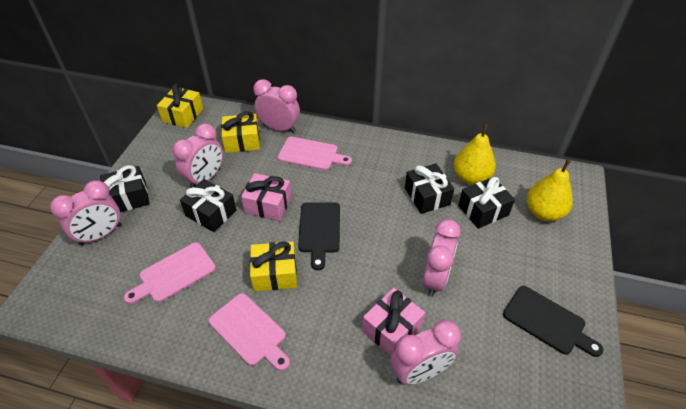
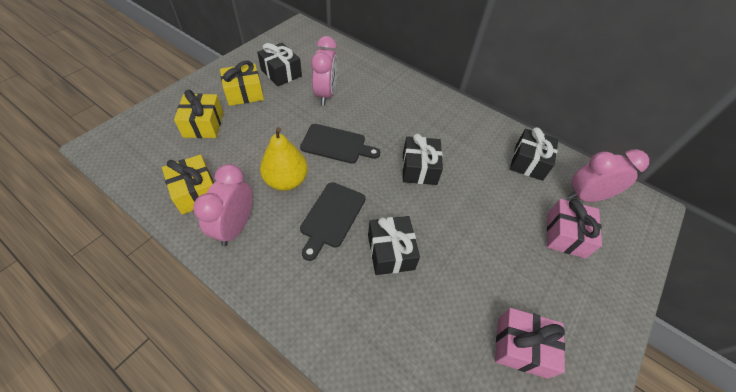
pink clock: [50,180,121,245] [172,123,223,188] [253,79,300,133] [391,320,461,385] [422,219,461,297] = 5 -> [193,164,253,246] [311,36,338,105] [568,149,649,202] = 3
pink cutting board: [124,242,216,304] [209,293,290,371] [278,137,352,171] = 3 -> none = 0
yellow pear: [454,124,496,185] [526,159,573,221] = 2 -> [260,127,308,191] = 1

